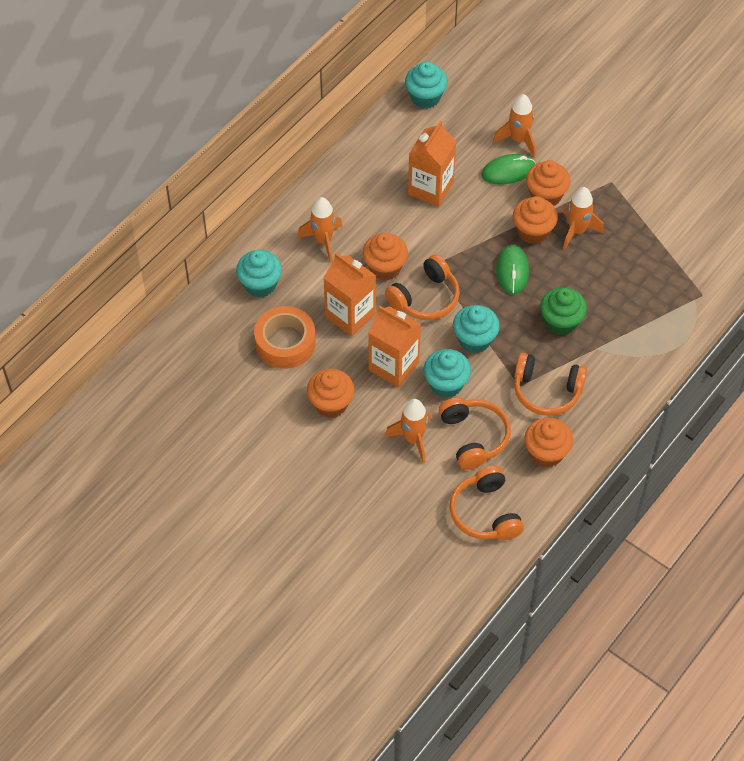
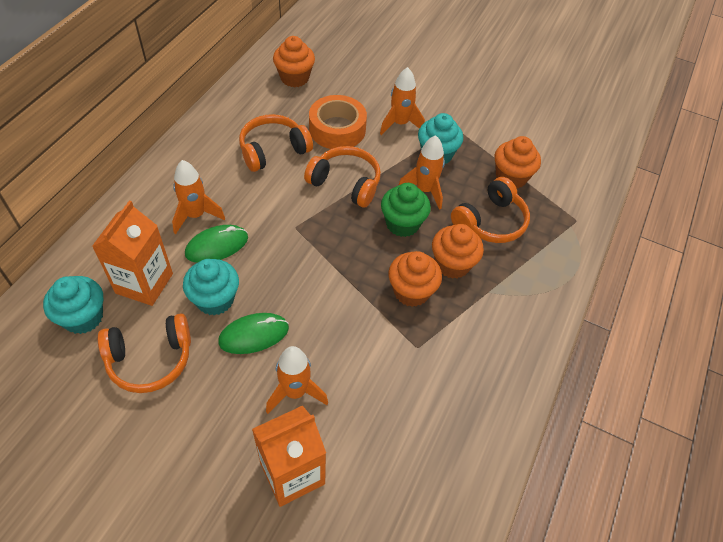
orange carton: [324,253,376,336] [368,306,421,388] [408,121,457,207] = 3 -> [92,200,173,306] [252,406,326,507] = 2
orange cupcake: [307,369,354,418] [362,233,408,280] [513,196,558,244] [525,418,573,468] [526,160,570,206] = 5 -> [273,36,315,87] [388,251,442,307] [432,224,484,279] [495,136,541,189] = 4
turquoise cupcake: [236,250,282,298] [405,61,448,109] [423,349,471,398] [453,305,500,353] = 4 -> [43,276,103,334] [183,259,239,315] [418,113,463,164] = 3

